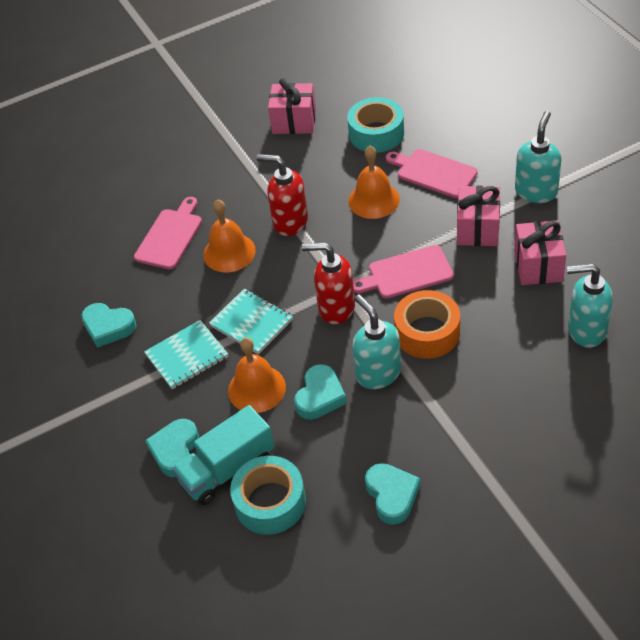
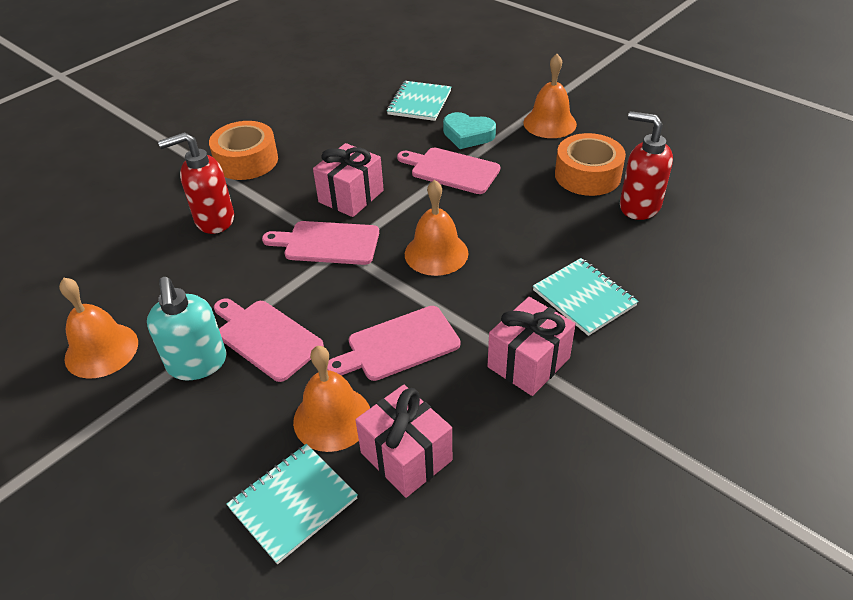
orange bell: [203,199,256,272] [228,337,286,413] [348,146,400,219] = 3 -> [59,278,138,379] [293,346,370,452] [405,180,468,276] [523,54,577,138] = 4
orange tape: [394,290,460,359] = 1 -> [209,121,278,180] [555,133,626,196] = 2
pink cutting board: [134,197,202,269] [353,245,454,298] [386,149,478,198] = 3 -> [214,298,324,382] [262,221,379,265] [327,306,461,381] [397,148,500,194] = 4
turquoise heart: [81,303,136,348] [145,419,199,477] [294,364,347,420] [365,463,420,525] = 4 -> [443,112,496,149] = 1
turquoise notebook: [144,320,228,389] [209,289,293,354] = 2 -> [226,444,358,564] [387,81,451,121] [533,258,638,336] = 3
turquoise soap dispenser: [352,295,401,389] [515,111,561,203] [567,264,613,348] = 3 -> [147,277,226,380] = 1
turquoise tape: [230,456,306,535] [347,97,404,153] = 2 -> none = 0
turquoise truck: [172,405,274,505] = 1 -> none = 0

